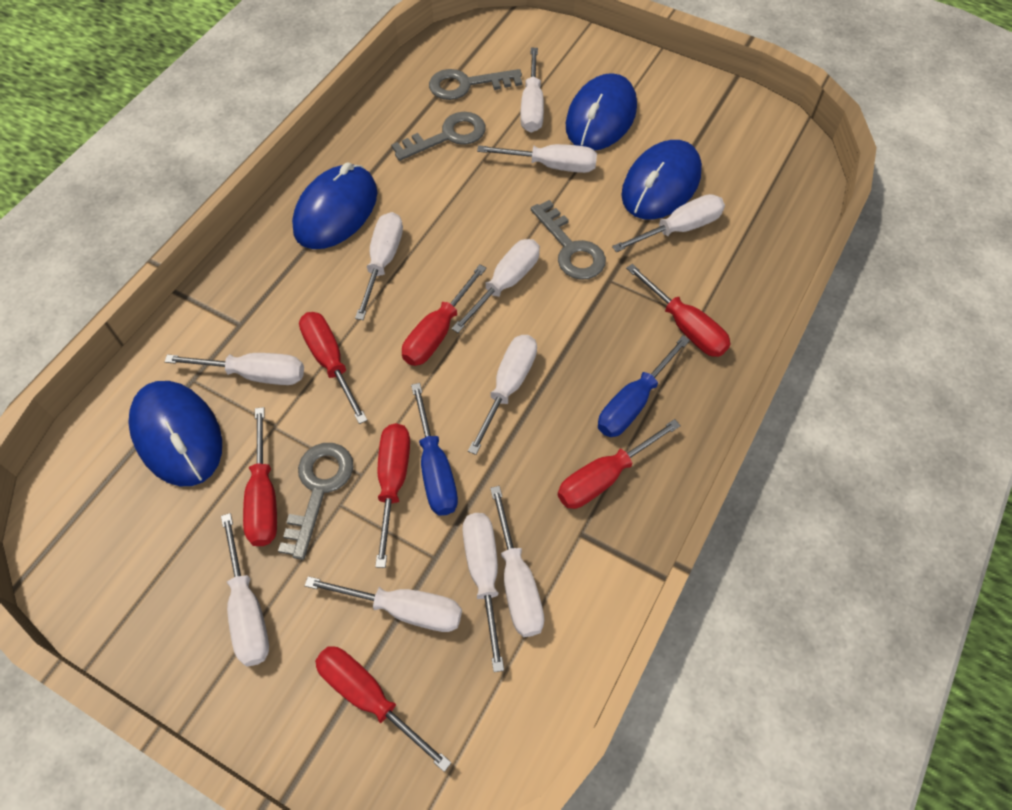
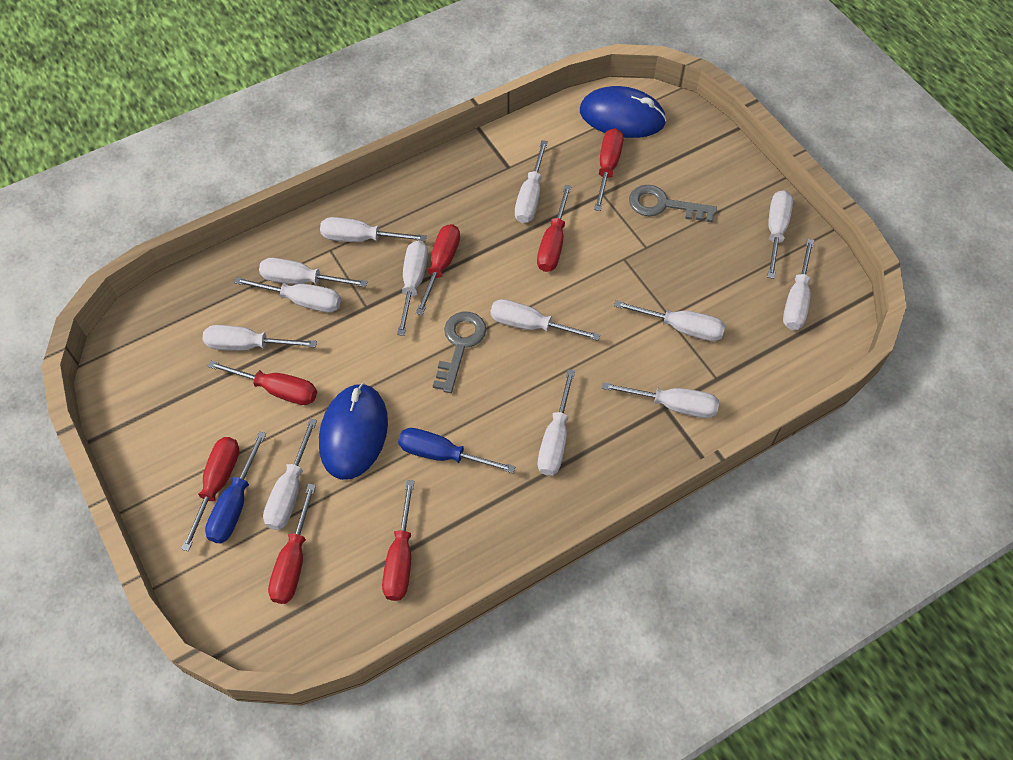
blue mouse: [128,381,222,486] [292,162,377,249] [566,73,637,150] [621,140,702,220] = 4 -> [319,383,388,480] [580,86,667,138] = 2
grey key: [278,443,354,560] [391,112,485,161] [429,69,522,100] [531,200,606,280] = 4 -> [433,312,486,393] [629,185,717,222] = 2
white screwdriver: [165,353,304,385] [221,513,269,667] [305,576,462,632] [355,212,403,320] [451,239,540,333] [462,513,504,672] [468,335,537,455] [477,144,597,173] [490,486,544,637] [520,48,544,133] [612,194,725,252] = 11 -> [203,325,317,351] [234,277,341,312] [259,258,368,287] [263,419,317,530] [320,217,427,242] [397,241,428,336] [490,299,600,341] [515,140,548,223] [538,369,575,476] [602,382,719,418] [614,300,725,341] [767,190,793,279] [783,239,814,330] = 13

